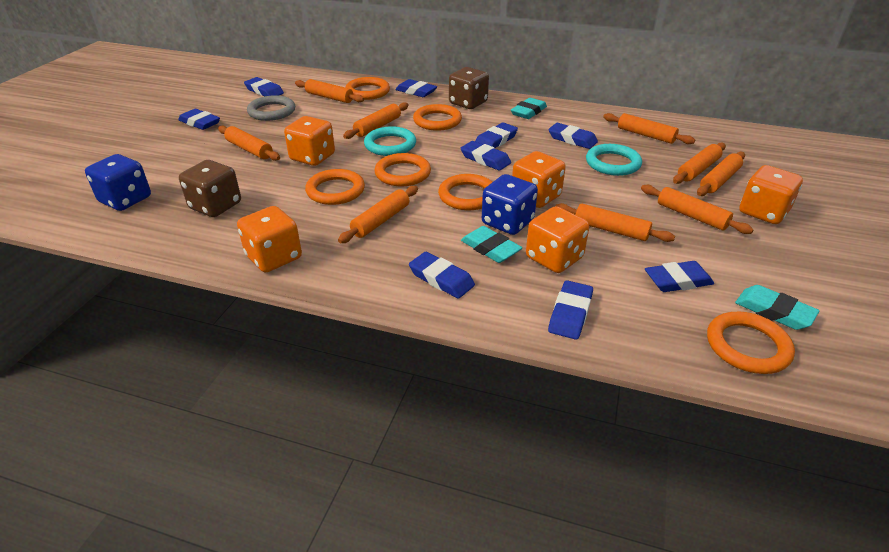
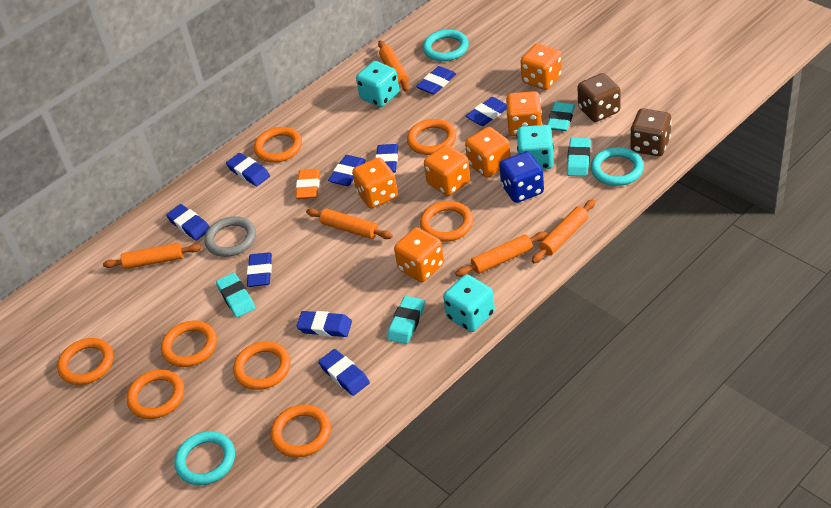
blue dice: [85,154,151,211] [482,174,538,235] = 2 -> [499,151,544,203] = 1
orange dice: [237,206,302,273] [284,116,335,166] [512,151,566,208] [526,206,589,273] [739,165,803,224] = 5 -> [352,157,398,209] [394,227,444,282] [424,145,470,196] [465,127,511,178] [506,91,542,136] [520,44,562,90] = 6
orange eraser: none = 0 -> [296,169,320,199] = 1
orange ring: [305,169,365,205] [345,77,390,100] [374,153,431,186] [413,104,462,131] [438,174,492,210] [707,312,795,374] = 6 -> [57,338,113,385] [126,369,184,419] [161,321,217,367] [233,341,291,390] [254,127,302,163] [271,405,331,457] [407,119,456,155] [420,201,473,242] = 8
orange rolling pin: [218,126,280,161] [295,79,364,103] [338,186,418,243] [343,102,409,139] [555,203,675,242] [603,113,695,144] [641,185,754,234] [673,142,726,184] [697,151,745,196] = 9 -> [103,243,201,269] [306,208,393,239] [378,41,410,92] [455,232,547,277] [532,199,595,263] = 5
turquoise dice: none = 0 -> [356,61,400,107] [443,275,495,332] [516,125,554,169] = 3
turquoise eraser: [461,226,522,263] [511,98,547,119] [735,285,819,330] = 3 -> [216,273,255,317] [387,296,425,344] [547,102,575,131] [567,138,591,176] = 4
turquoise ring: [364,126,416,156] [586,144,642,176] = 2 -> [174,431,235,485] [423,29,469,61] [591,147,644,186] = 3

